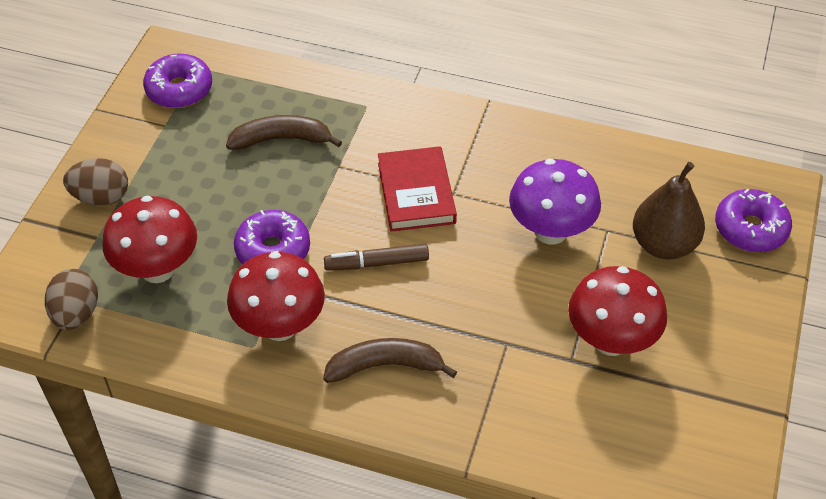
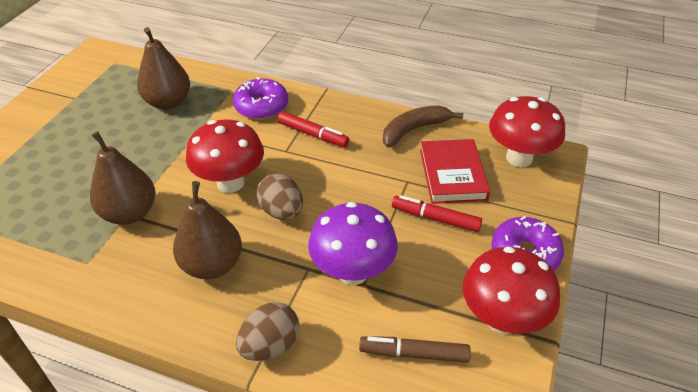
brown banana: [226,115,342,150] [323,338,457,383] = 2 -> [383,105,463,147] = 1
brown pear: [633,162,705,259] = 1 -> [90,131,155,225] [137,27,190,110] [173,181,242,279] = 3
purple donut: [143,54,212,108] [234,210,310,265] [715,188,792,252] = 3 -> [233,77,288,120] [491,216,564,271] = 2
red marker: none = 0 -> [278,112,349,147] [392,195,482,232] = 2

